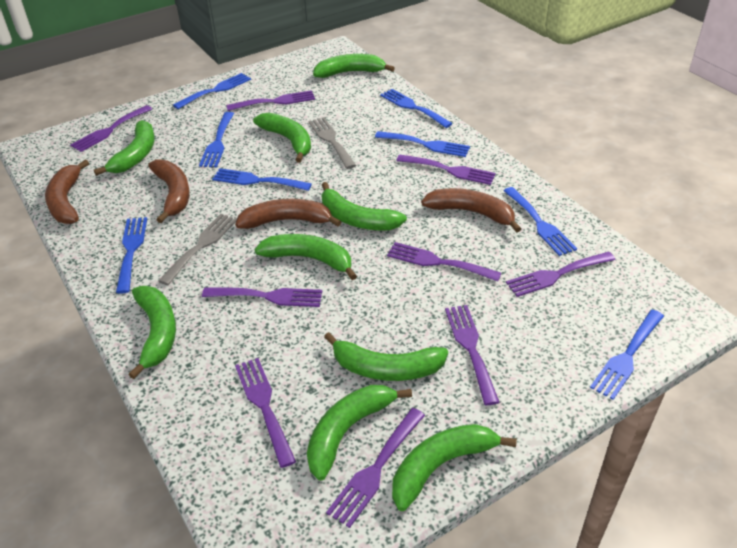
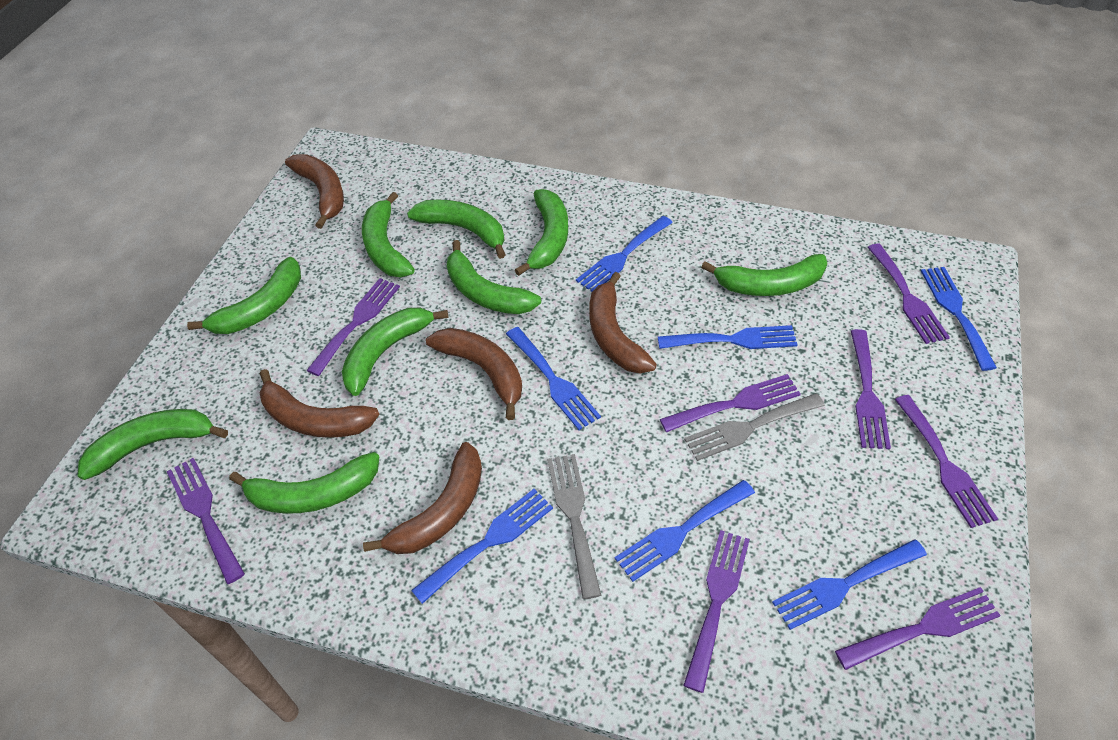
blue fork: [116,217,147,294] [173,73,251,109] [199,112,234,167] [212,168,312,191] [375,131,470,157] [380,89,453,128] [503,187,577,256] [590,310,664,400] = 8 -> [411,489,553,604] [506,327,601,430] [576,216,673,292] [615,480,755,582] [658,325,798,349] [772,539,927,630] [921,267,997,371] = 7
brown banana: [45,160,89,224] [148,159,190,223] [235,199,341,229] [421,188,521,233] = 4 -> [259,369,380,438] [285,154,344,229] [363,442,482,554] [426,328,522,420] [589,272,657,373] = 5
purple fork: [70,105,152,152] [202,287,322,307] [226,90,315,111] [235,358,296,468] [326,408,425,528] [387,242,501,282] [396,155,496,185] [445,305,499,405] [506,252,616,297] = 9 -> [167,458,245,584] [306,278,400,376] [660,374,801,432] [683,530,750,693] [835,587,1001,670] [851,329,891,449] [867,244,950,344] [895,395,998,528] = 8

